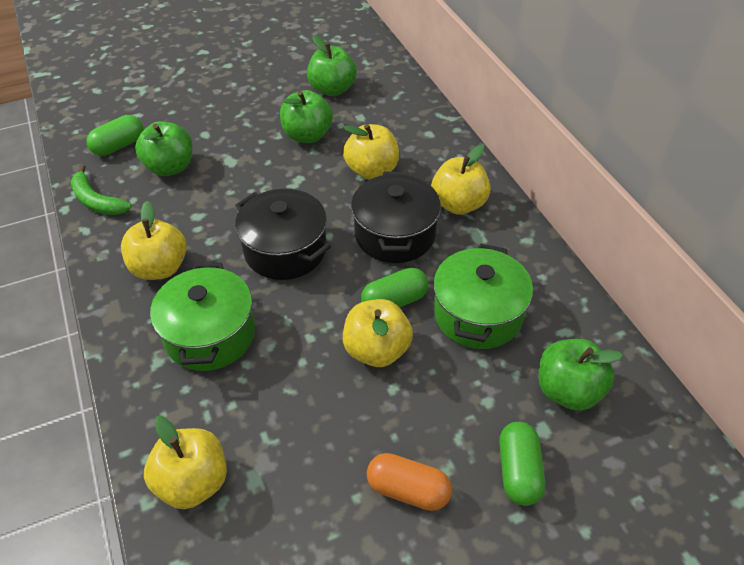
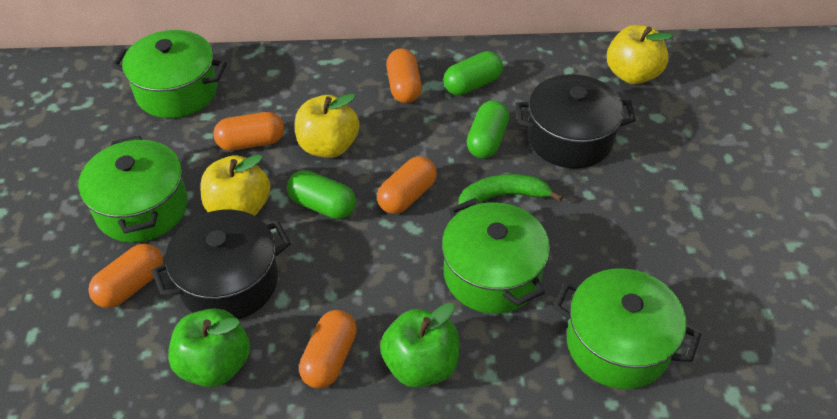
green apple: [135,121,192,176] [280,90,333,143] [307,35,357,96] [538,339,623,411] = 4 -> [168,308,250,387] [380,303,459,388] = 2
green pot: [150,263,255,371] [433,243,533,349] = 2 -> [78,135,188,242] [112,30,227,118] [442,198,550,314] [553,268,701,389] = 4
orange capsule: [367,453,452,511] = 1 -> [88,244,163,308] [213,112,284,151] [299,310,357,389] [377,156,437,214] [386,48,422,103] = 5
yellow apple: [121,201,187,280] [144,416,227,509] [343,124,399,179] [343,299,413,367] [431,145,491,215] = 5 -> [200,154,270,216] [295,94,359,158] [607,25,673,84] = 3

